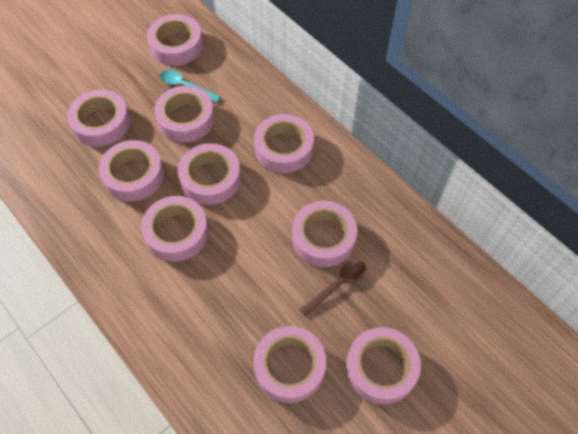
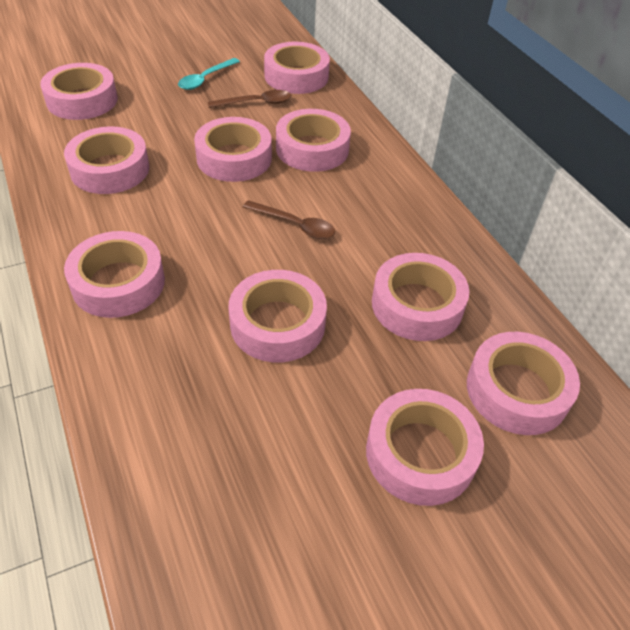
brown spoon: [299,260,366,317] = 1 -> [208,90,291,108] [243,200,335,239] = 2

